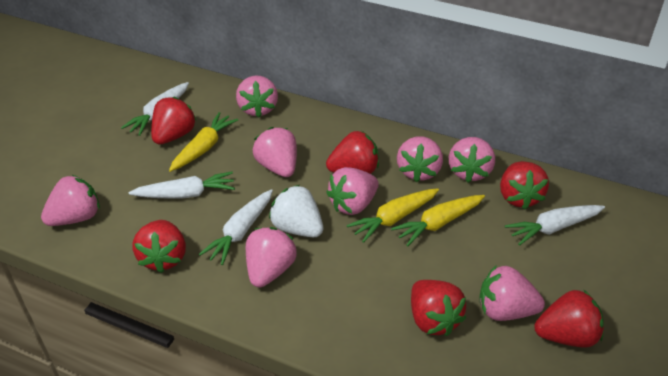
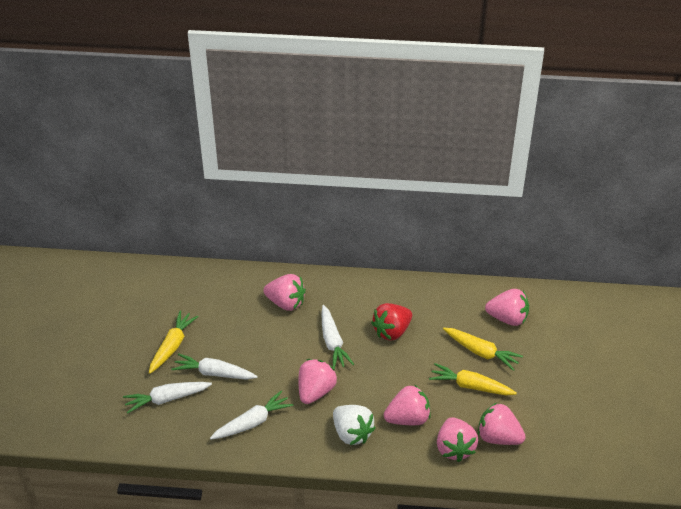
pink strawberry: [41,175,100,226] [236,75,278,117] [246,227,297,287] [253,127,297,177] [326,167,379,215] [397,136,443,182] [449,137,495,183] [479,265,545,321] = 8 -> [263,274,306,311] [299,359,337,404] [384,384,431,425] [437,417,478,462] [478,403,526,445] [485,289,529,326] = 6
red strawberry: [132,220,186,273] [151,97,197,144] [326,131,379,174] [411,280,466,336] [500,161,549,210] [534,289,604,347] = 6 -> [371,303,412,340] = 1

